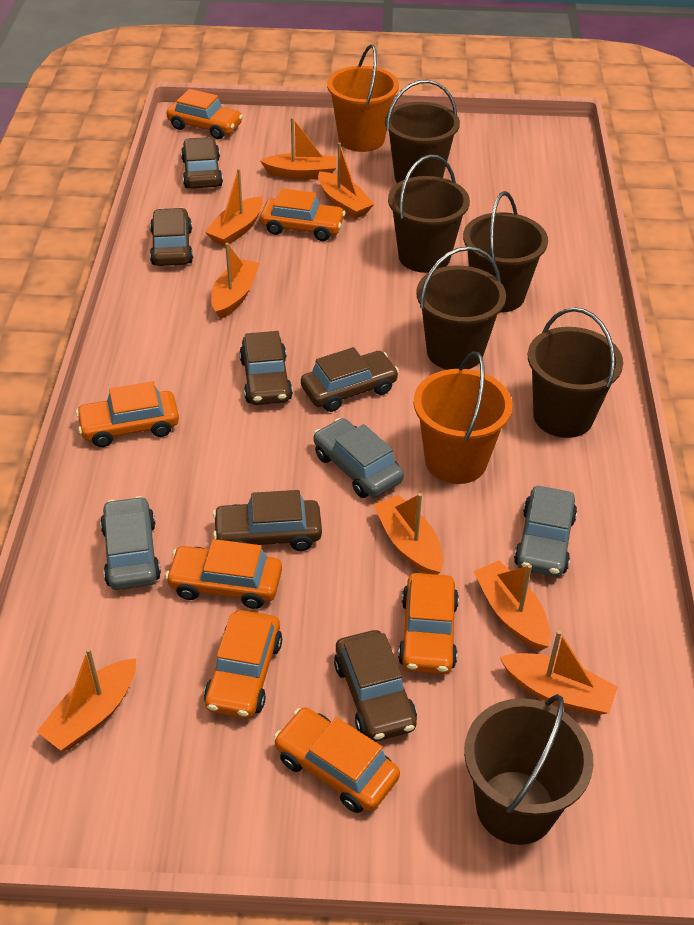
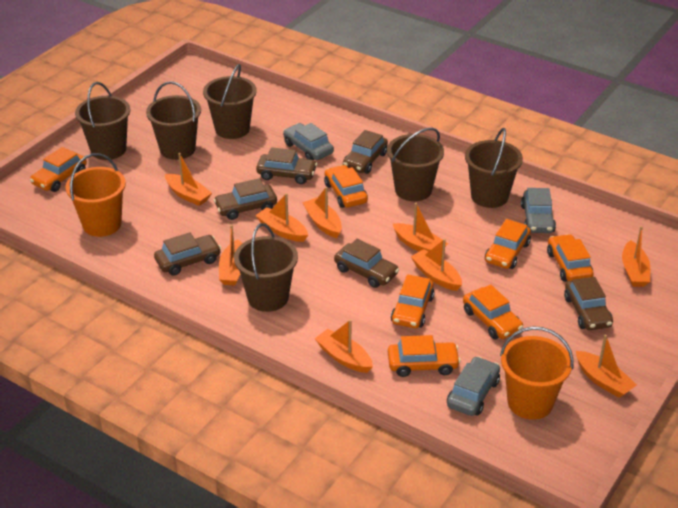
orange boat: [37,648,136,751] [205,168,263,247] [211,243,260,319] [260,117,337,180] [318,143,374,219] [373,493,443,575] [473,561,551,651] [500,630,618,716] = 8 -> [165,153,212,206] [219,225,243,286] [255,193,308,242] [302,187,342,238] [314,319,373,373] [393,203,448,252] [411,239,462,291] [576,335,637,398] [622,226,650,287] = 9

